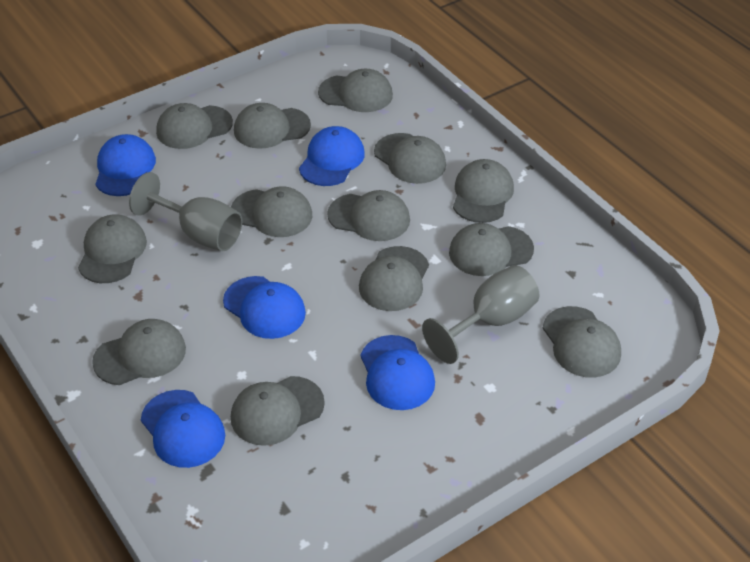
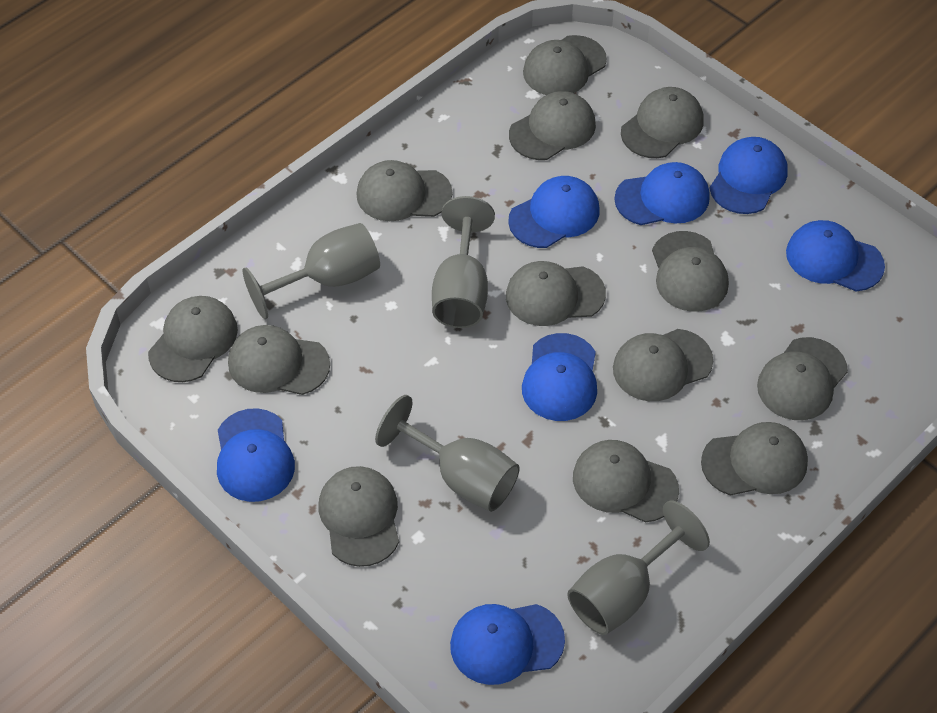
blue cap: [95,134,156,196] [141,390,225,468] [223,276,306,339] [299,126,365,186] [360,335,435,410] = 5 -> [217,408,295,502] [450,604,565,685] [508,176,599,248] [522,333,597,421] [614,162,710,225] [709,137,788,214] [786,220,885,291] = 7
grey goblet: [129,172,242,251] [422,265,540,364] = 2 -> [243,223,380,319] [375,395,520,512] [432,196,495,328] [567,501,710,635] = 4

